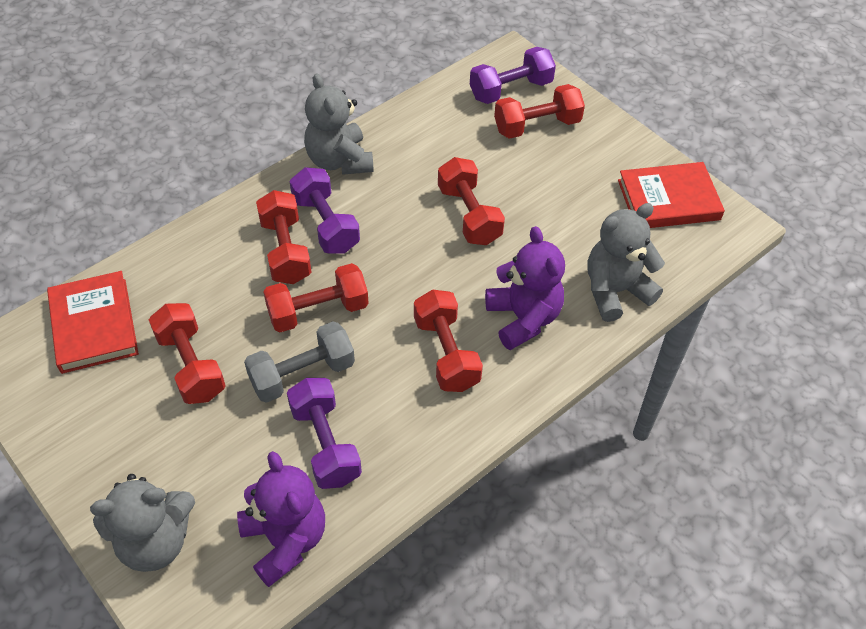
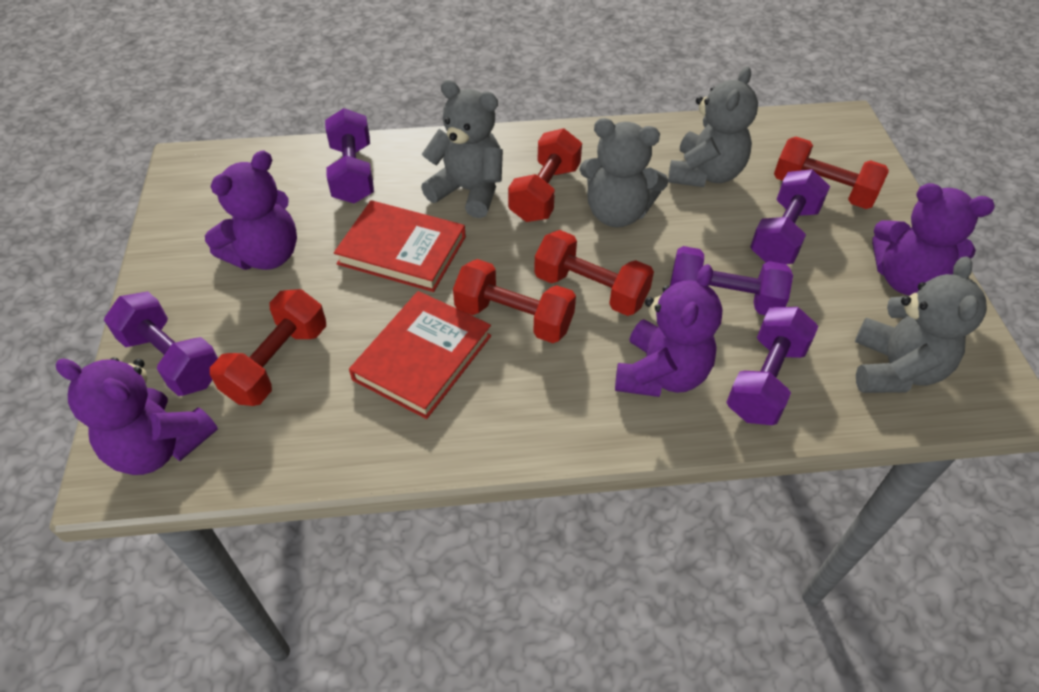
grey dumbbell: [244,321,355,403] = 1 -> none = 0
grey teddy bear: [90,474,195,572] [304,73,374,175] [587,203,665,322] = 3 -> [421,80,503,218] [579,118,668,227] [668,66,758,187] [855,256,987,393] = 4
purple dumbbell: [287,378,362,489] [290,167,360,254] [470,47,556,104] = 3 -> [104,291,218,396] [325,108,374,203] [670,246,793,315] [726,307,819,425] [750,169,830,264] = 5
purple teddy bear: [237,451,325,587] [485,226,565,350] = 2 -> [56,357,218,475] [205,150,297,270] [615,264,723,397] [872,183,995,295] = 4
red dumbbell: [149,303,226,404] [256,190,312,284] [263,263,369,332] [414,289,483,392] [438,157,505,245] [494,84,585,139] = 6 -> [210,289,326,406] [453,259,576,343] [508,128,582,222] [534,230,654,316] [774,137,889,209] = 5

